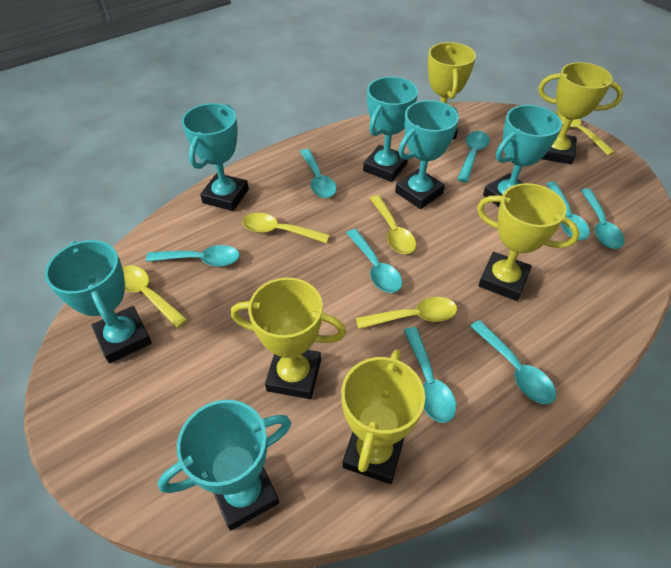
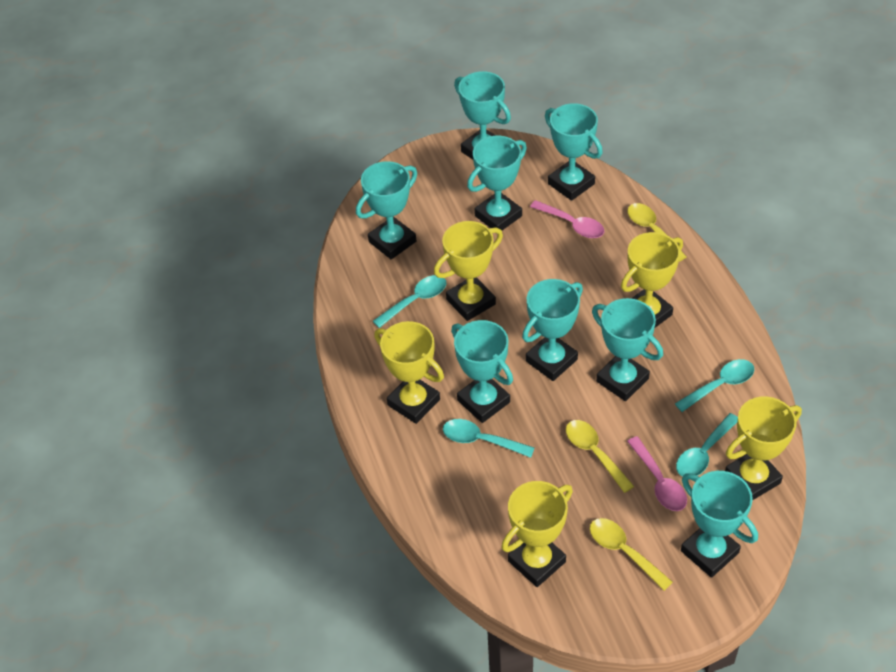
pink spoon: none = 0 -> [530,200,604,238] [627,436,687,511] = 2
turquoise spoon: [146,245,239,267] [300,149,337,198] [346,229,402,293] [404,327,456,423] [457,131,490,183] [470,320,556,404] [546,182,590,240] [581,189,624,249] = 8 -> [373,275,446,328] [443,419,535,458] [675,359,754,412] [676,413,738,477] = 4
turquoise trophy: [45,240,152,363] [158,400,291,531] [182,103,249,211] [363,77,418,182] [395,100,459,209] [483,105,562,207] = 6 -> [356,161,417,259] [451,320,513,423] [454,71,511,159] [467,136,527,230] [522,279,583,381] [545,103,603,201] [592,298,663,401] [681,471,758,578] = 8
yellow spoon: [122,265,188,328] [242,213,330,243] [356,297,457,329] [370,195,416,254] [554,110,615,156] = 5 -> [566,420,634,493] [590,518,673,591] [628,203,687,262] = 3

